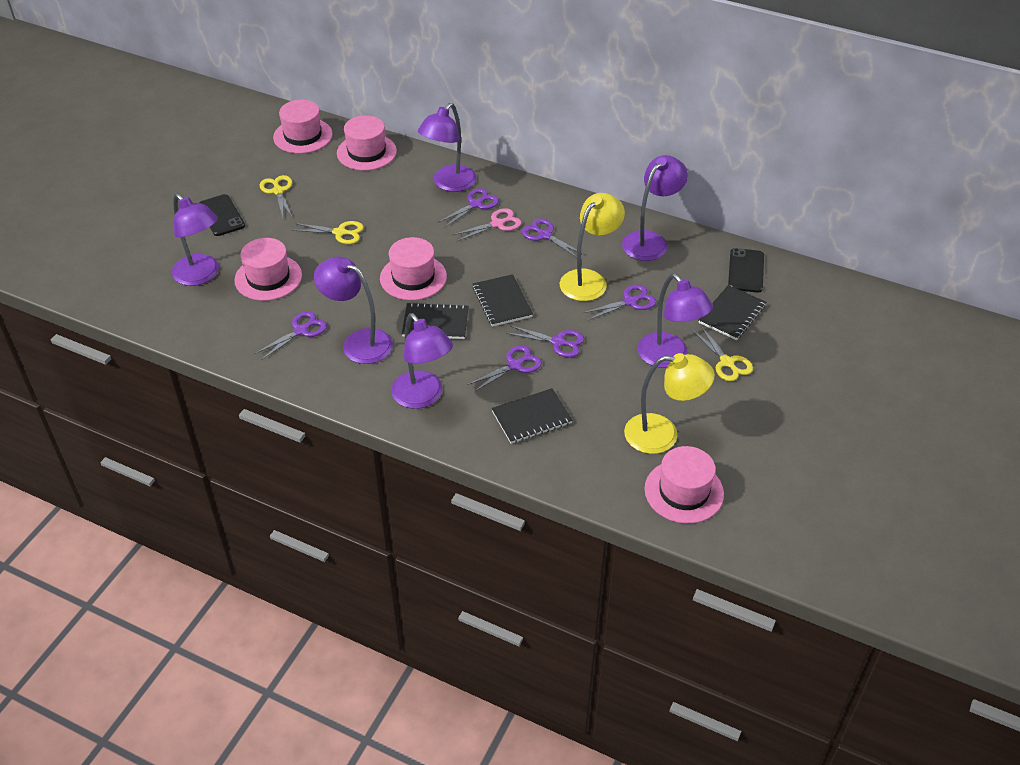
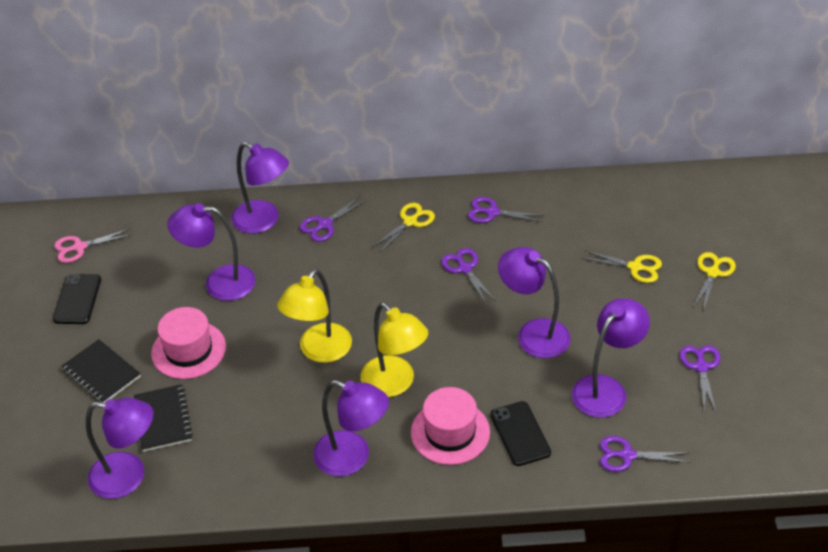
black notebook: [402,302,469,339] [472,274,533,327] [492,388,572,444] [698,285,766,340] = 4 -> [61,339,141,403] [134,384,193,452] = 2
pink hat: [234,238,302,301] [273,100,333,154] [337,115,397,171] [380,237,447,300] [645,446,724,524] = 5 -> [151,307,226,379] [411,387,490,465] = 2
purple scissors: [255,311,327,360] [438,188,499,228] [467,345,542,392] [506,325,584,358] [522,219,585,258] [583,285,656,320] = 6 -> [300,196,367,242] [441,248,495,304] [468,197,545,223] [600,436,690,472] [680,345,720,412] = 5

